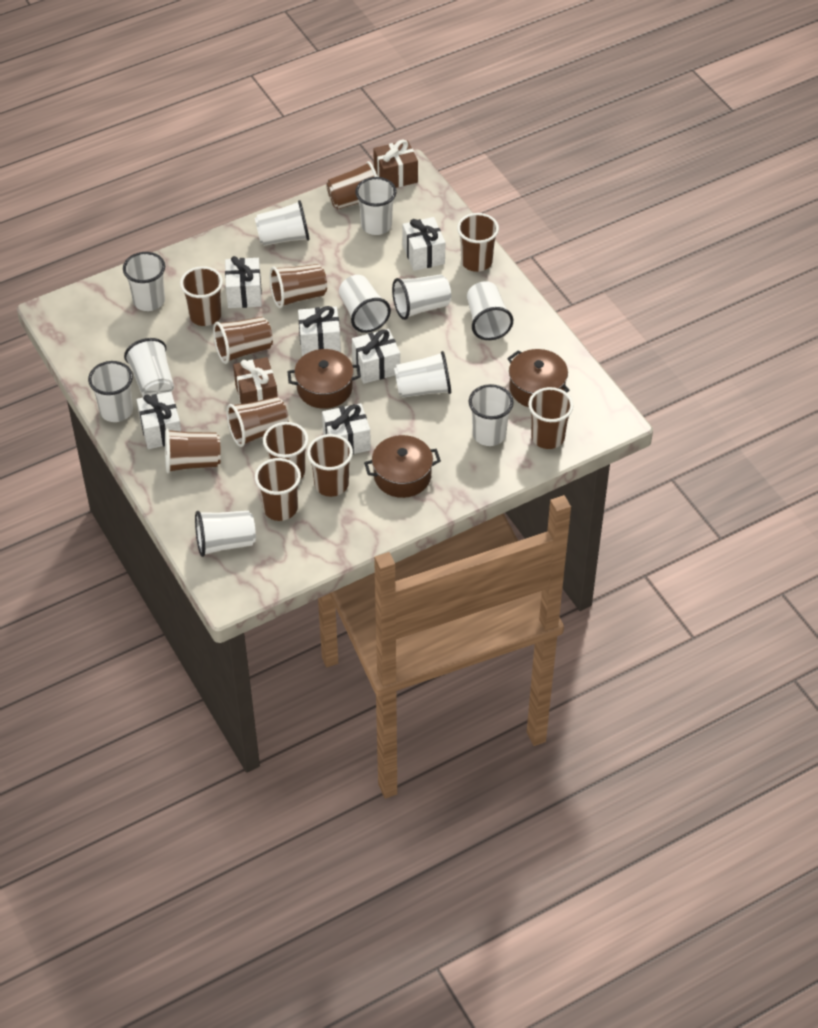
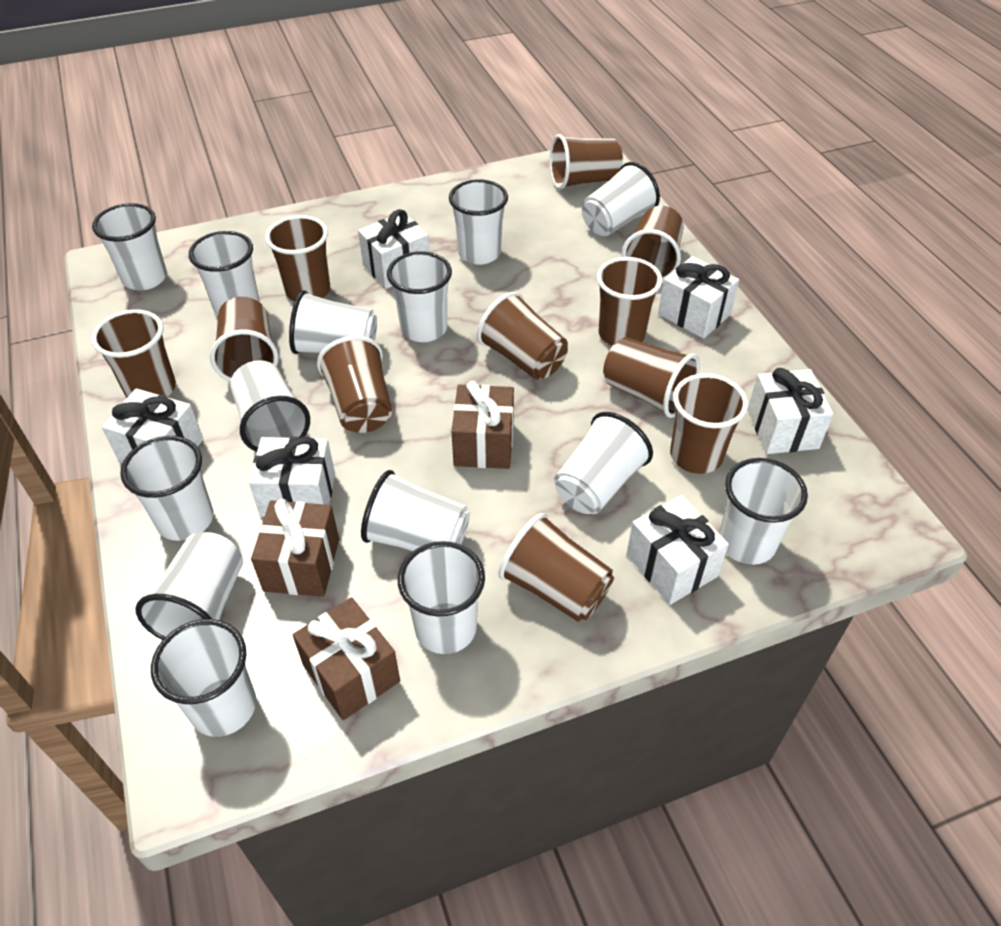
brown gift: [233,357,278,404] [373,140,418,188] = 2 -> [251,499,339,597] [293,597,400,720] [451,381,514,469] = 3
brown pot: [287,349,361,409] [364,435,441,498] [507,349,569,407] = 3 -> none = 0
white cup: [88,361,133,422] [123,252,165,311] [124,338,174,397] [195,511,256,557] [255,200,310,246] [339,275,391,333] [355,177,397,235] [392,274,451,320] [394,351,451,398] [467,281,513,340] [469,384,514,446] = 11 -> [92,203,167,290] [120,436,213,541] [135,532,243,640] [151,619,256,737] [189,231,260,316] [230,360,310,452] [289,290,377,354] [361,470,470,551] [387,251,452,342] [398,541,485,654] [449,179,508,265] [554,412,653,514] [582,162,660,236] [719,458,808,565] = 14

